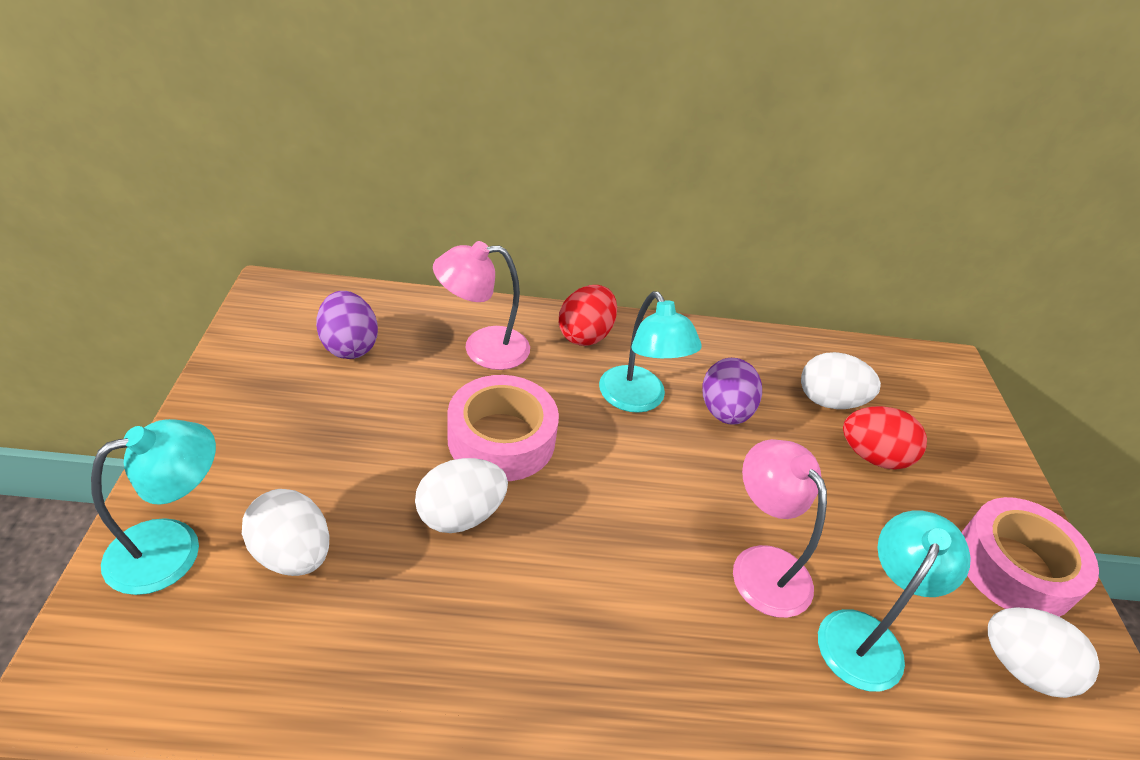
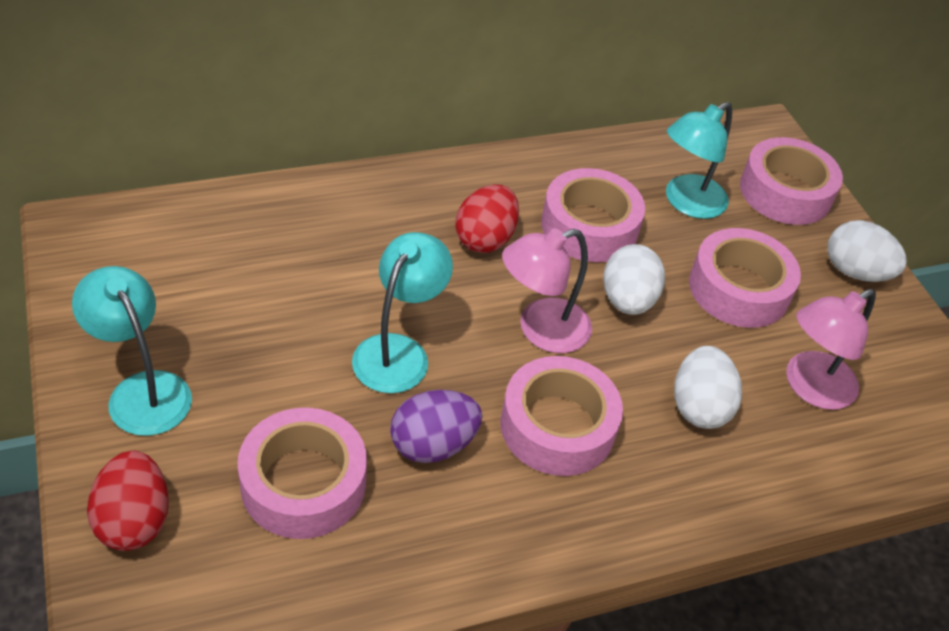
pink tape: [447,375,559,481] [961,497,1099,617] = 2 -> [238,408,367,539] [500,356,623,476] [541,168,645,262] [689,228,801,328] [740,137,843,225] = 5
purple egg: [316,291,378,359] [702,358,762,425] = 2 -> [390,390,482,463] = 1
white egg: [242,489,329,576] [415,458,508,533] [801,352,881,409] [988,607,1100,698] = 4 -> [603,244,665,315] [674,346,742,429] [828,220,907,282] = 3

